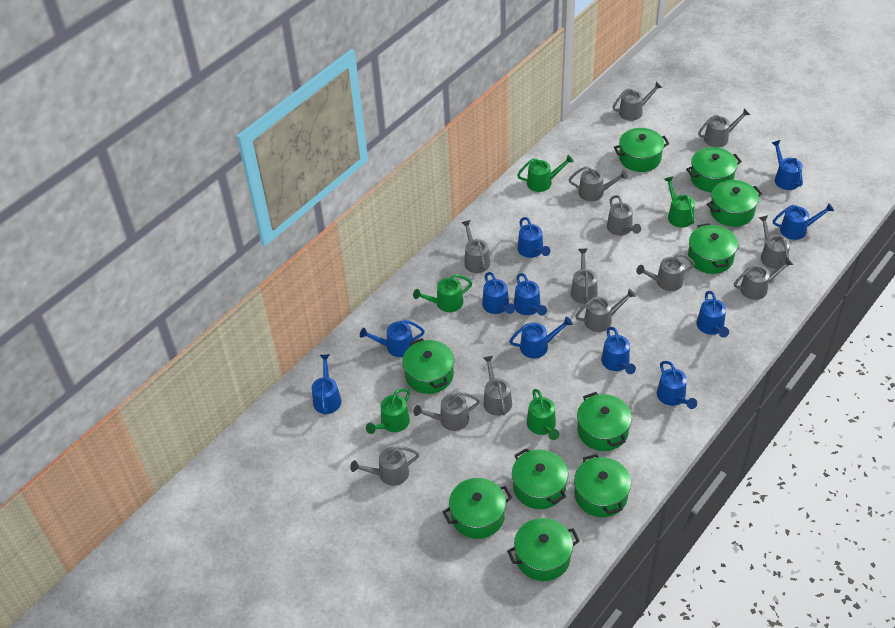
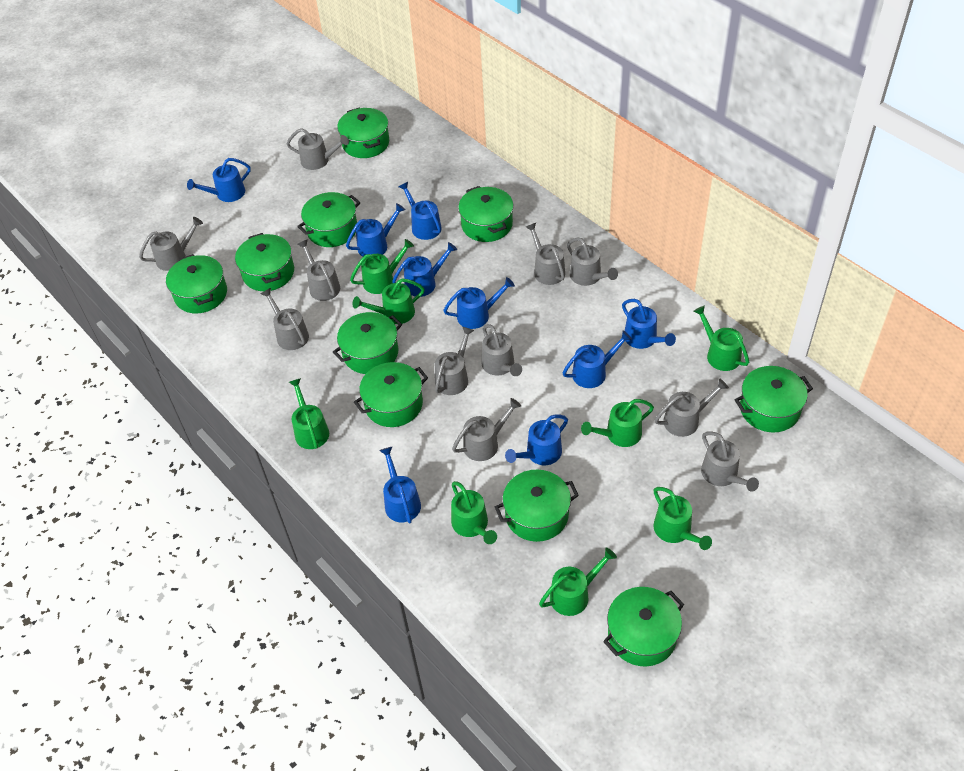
blue watering can: [312,354,342,414] [360,320,425,357] [482,272,515,314] [509,316,573,359] [514,273,547,316] [517,217,550,258] [601,327,636,374] [657,361,697,409] [696,291,729,337] [772,140,803,190] [773,203,834,240] = 11 -> [187,158,251,202] [346,203,406,257] [379,447,421,523] [392,242,457,297] [399,182,441,240] [443,277,515,329] [505,415,568,465] [562,331,632,388] [622,299,676,349] = 9
green watering can: [366,388,410,434] [413,274,472,312] [517,155,574,192] [527,389,559,440] [664,176,695,228] = 5 -> [289,378,329,449] [350,239,414,294] [352,279,424,324] [451,481,497,544] [539,548,617,616] [581,399,654,447] [653,487,712,550] [693,306,749,371] = 8
grey watering can: [350,446,419,486] [414,392,480,431] [461,220,490,273] [483,356,512,416] [569,166,628,202] [571,249,598,304] [575,289,636,332] [607,195,641,236] [613,82,662,121] [636,254,695,291] [698,108,750,147] [734,257,793,300] [759,215,790,269] = 13 -> [139,217,203,271] [261,288,309,350] [287,128,349,170] [297,239,340,301] [435,327,474,395] [452,398,521,461] [481,324,522,376] [526,223,565,285] [567,237,618,286] [655,378,729,437] [701,431,759,492] = 11

